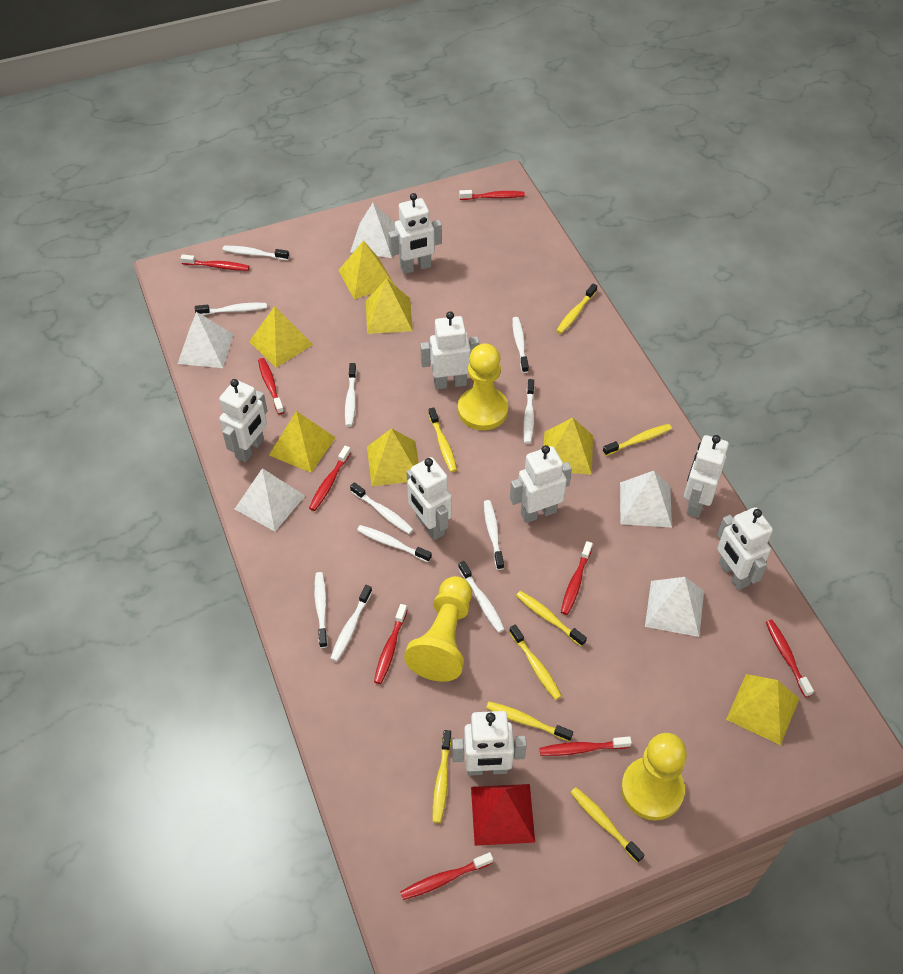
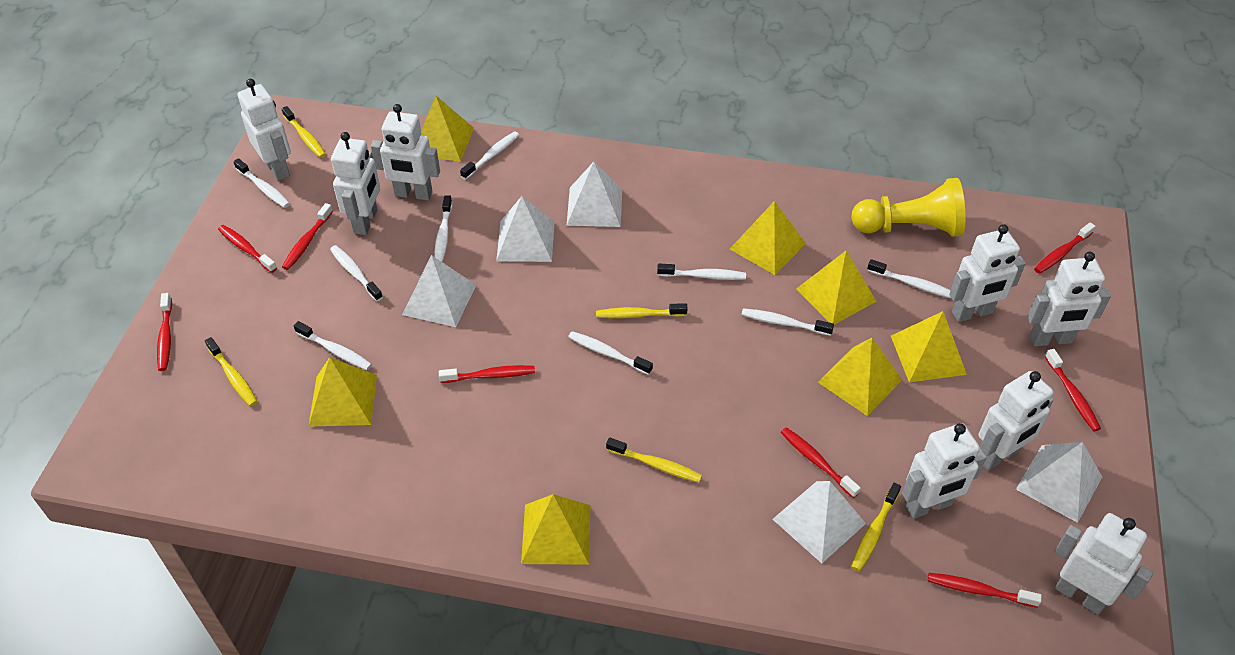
red pyramid: [471,784,535,846] = 1 -> none = 0
red toothbrush: [180,254,249,271] [258,358,284,415] [309,446,351,511] [374,604,407,684] [400,852,493,900] [459,190,525,200] [539,736,632,756] [561,541,593,615] [766,620,814,697] = 9 -> [157,293,172,371] [218,225,277,273] [282,203,333,270] [439,365,535,383] [781,427,861,498] [928,573,1042,608] [1034,222,1095,274] [1045,349,1101,431] = 8
white toothbrush: [195,303,267,316] [222,246,289,260] [314,572,328,648] [330,585,372,662] [345,363,357,427] [350,482,414,534] [357,525,432,562] [458,561,505,633] [484,500,504,570] [512,317,529,373] [523,379,535,444] = 11 -> [233,158,290,208] [294,321,372,370] [330,245,383,301] [434,195,452,262] [460,131,519,180] [568,331,653,375] [657,264,746,280] [741,308,834,336] [867,259,952,299] = 9
yellow pawn: [404,576,472,682] [458,343,508,430] [621,733,687,820] = 3 -> [851,178,965,237] = 1
yellow toothbrush: [428,407,457,472] [432,730,452,823] [486,701,573,742] [509,624,562,700] [516,591,587,647] [556,284,597,334] [570,787,645,863] [603,424,672,456] = 8 -> [205,337,257,406] [282,106,326,158] [596,303,688,319] [606,438,702,483] [851,483,901,572] = 5

